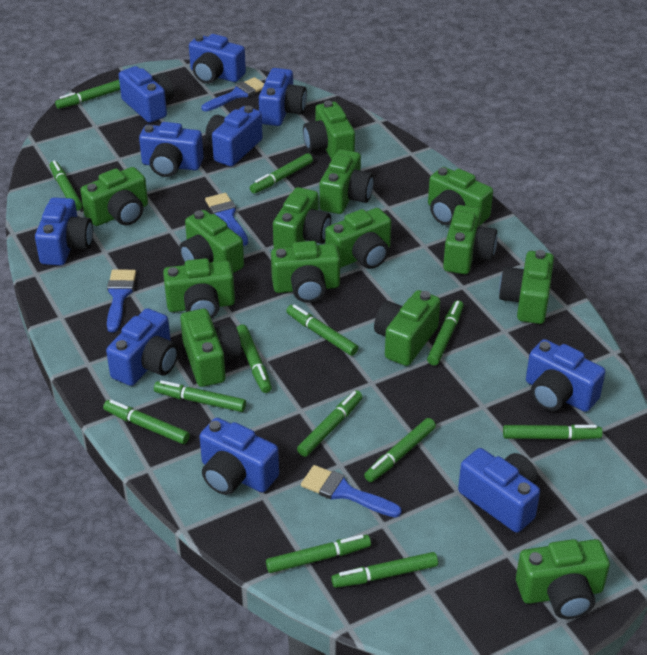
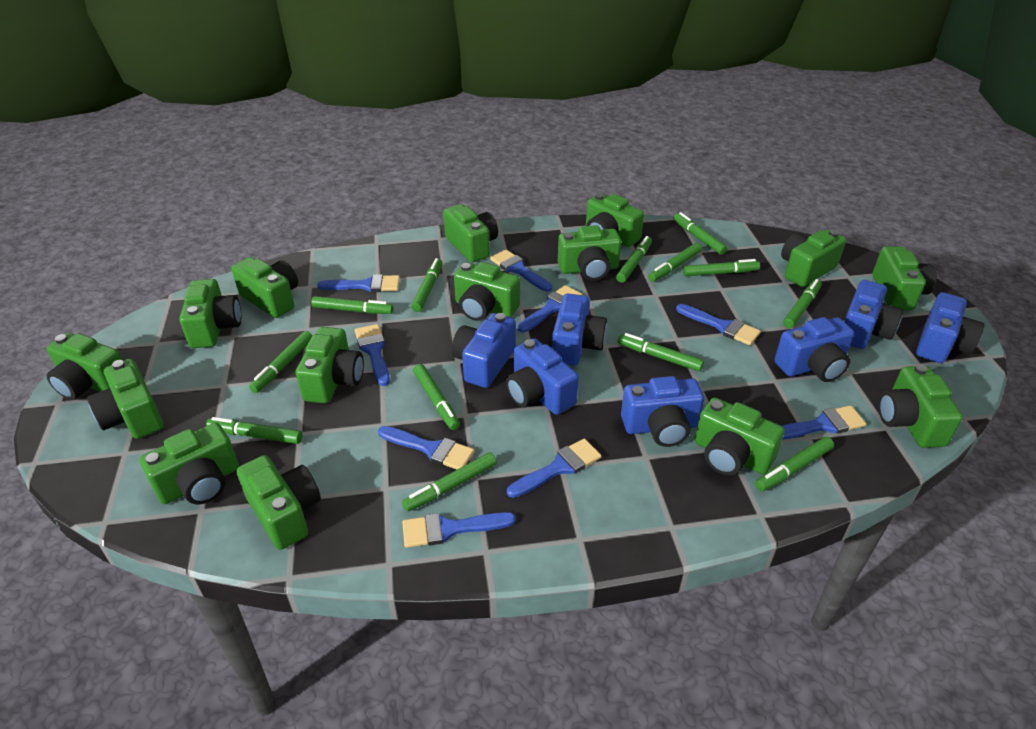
blue brush: [107,269,136,332] [202,77,264,111] [205,193,248,246] [301,465,402,518] = 4 -> [317,274,400,292] [355,324,390,386] [378,426,474,469] [402,512,516,548] [490,250,552,292] [507,438,602,498] [518,285,582,333] [676,304,761,345] [782,405,866,440] = 9
blue camera: [35,197,93,266] [106,308,178,386] [119,66,174,123] [139,122,204,177] [189,34,246,84] [199,418,279,495] [206,106,263,167] [259,68,307,126] [458,448,540,533] [526,339,605,412] = 10 -> [452,313,516,388] [506,338,579,415] [552,294,607,366] [621,376,704,447] [774,317,854,382] [844,280,903,349] [916,292,984,363] = 7
green camera: [80,167,148,226] [163,258,235,319] [179,210,244,273] [180,309,242,387] [271,241,340,303] [273,187,331,249] [303,101,355,160] [320,149,374,214] [325,208,391,269] [374,290,440,366] [428,167,493,225] [443,205,497,274] [499,250,554,324] [516,539,610,619] = 14 -> [47,333,122,400] [87,359,164,439] [140,423,239,504] [179,279,241,348] [231,257,298,318] [237,455,321,550] [296,327,364,404] [443,204,498,262] [454,262,520,321] [558,225,621,281] [586,193,644,247] [695,397,785,475] [781,230,846,287] [872,246,937,311] [879,364,963,448] = 15

